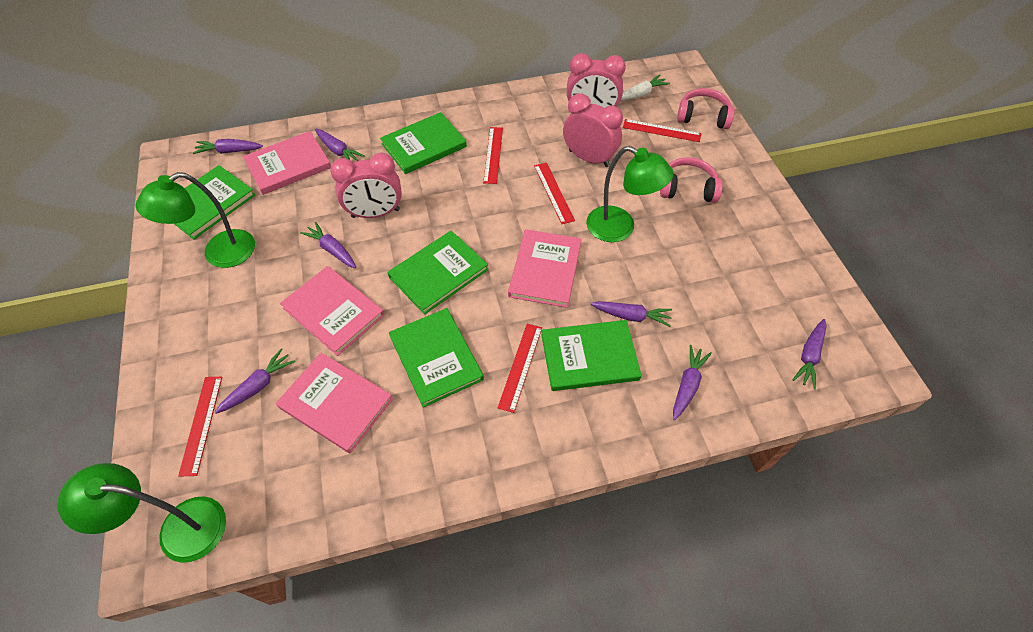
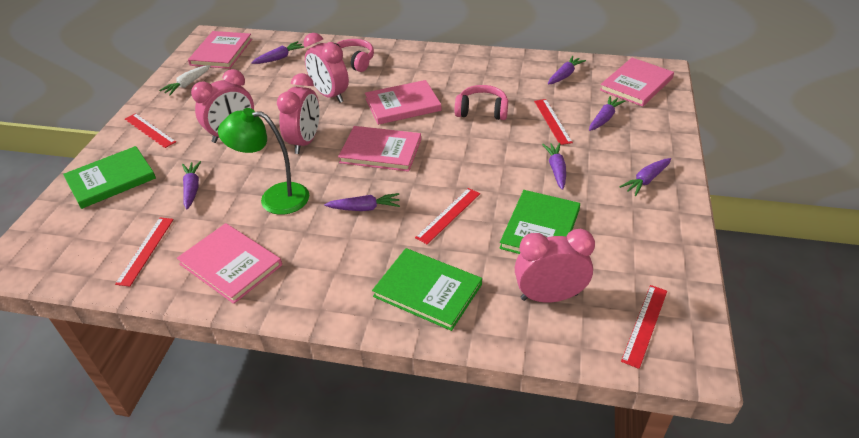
green book: [175,165,255,240] [380,112,467,174] [387,231,488,315] [389,308,484,408] [541,320,642,391] = 5 -> [63,146,156,209] [372,248,482,331] [499,190,580,254] = 3
green lamp: [57,463,226,563] [136,172,255,268] [586,146,674,242] = 3 -> [218,108,309,215] = 1
pink book: [243,131,331,195] [276,353,393,453] [280,266,385,356] [508,229,582,308] = 4 -> [177,223,282,304] [188,31,252,69] [338,126,421,172] [365,80,441,125] [600,58,674,107] = 5
pink clock: [330,152,402,218] [563,93,623,167] [567,53,626,108] = 3 -> [191,69,254,143] [277,73,319,154] [303,33,349,103] [515,229,595,303] = 4

